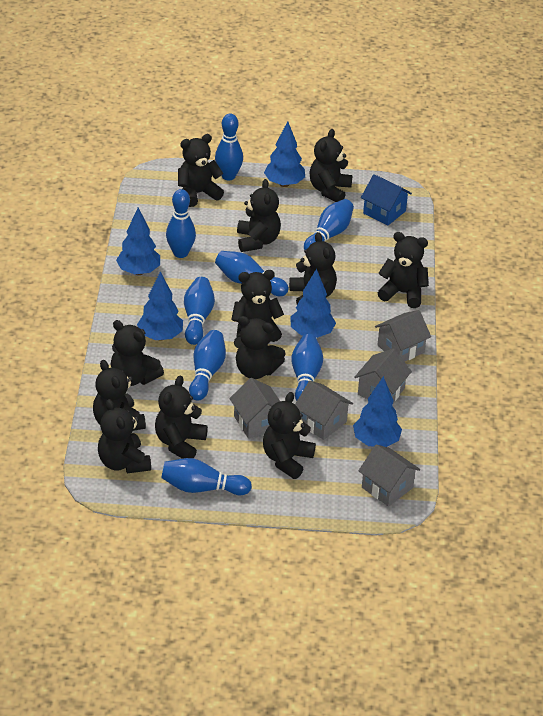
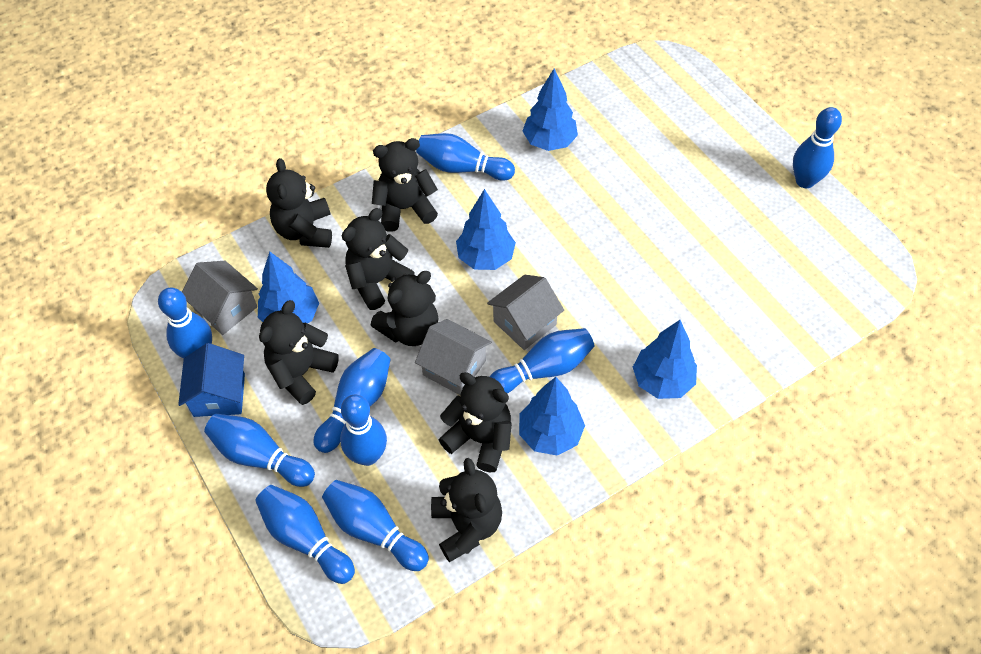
black teddy bear: [93,360,146,431] [98,399,151,473] [111,320,164,386] [155,375,208,459] [178,134,224,207] [231,270,284,342] [234,316,286,379] [237,179,281,252] [263,392,316,479] [289,232,337,304] [309,129,353,202] [378,232,429,308] = 12 -> [259,300,339,405] [266,158,332,248] [342,208,415,310] [371,271,438,346] [372,138,438,232] [431,458,502,562] [438,372,512,472] = 7
blue bowling pin: [161,458,252,495] [166,189,196,258] [184,277,215,345] [189,330,226,401] [215,114,243,180] [215,251,289,296] [291,334,323,401] [304,199,354,250] = 8 -> [158,288,212,358] [204,414,315,487] [255,485,355,584] [314,348,391,453] [322,480,429,571] [340,395,387,466] [416,133,515,181] [490,328,595,393] [793,107,842,188] = 9
grey house: [229,378,280,439] [295,381,353,440] [354,349,412,401] [358,444,420,506] [375,310,431,362] = 5 -> [182,261,258,335] [415,319,491,395] [487,275,564,350] = 3

